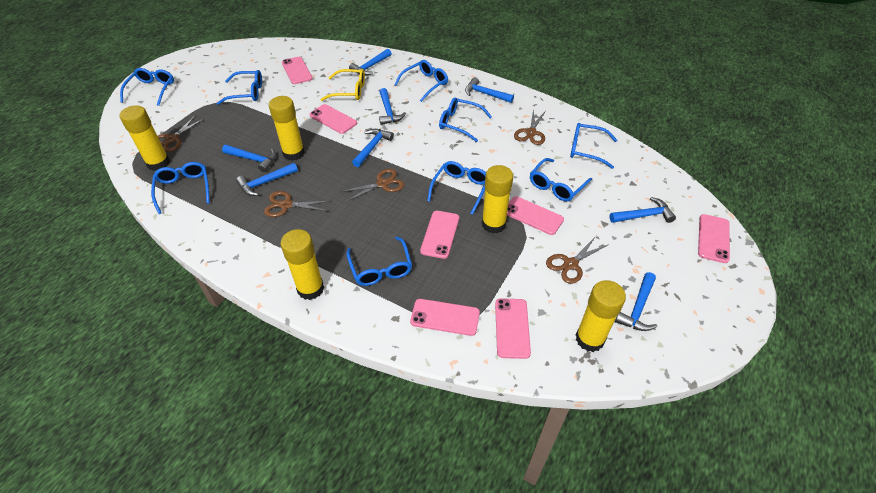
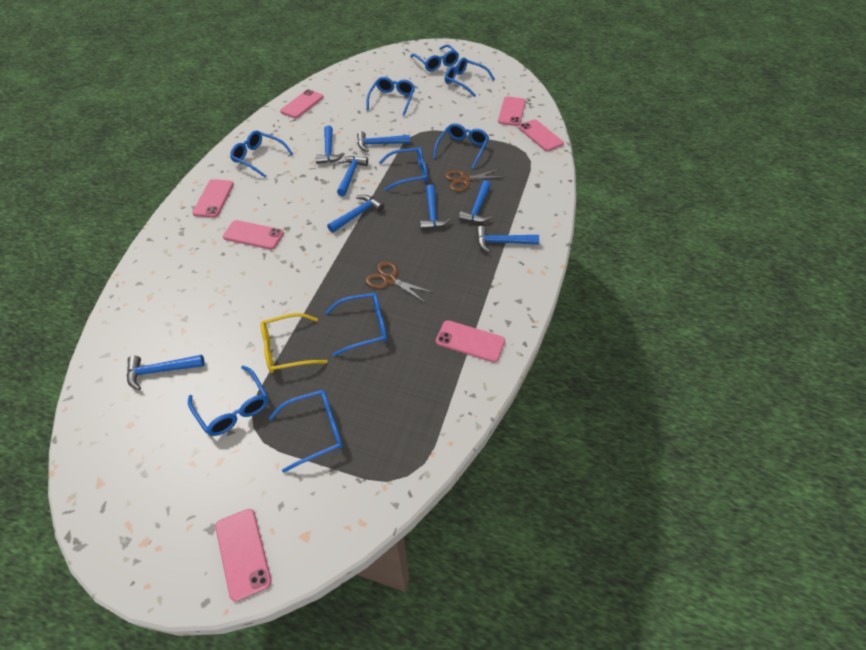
brown scissors: [158,116,205,152] [264,191,330,217] [340,169,404,202] [514,110,546,145] [546,236,609,284] = 5 -> [365,261,434,303] [445,168,506,192] = 2
yellow glue stick: [119,105,170,171] [269,96,305,161] [280,229,324,300] [482,165,513,233] [576,280,626,352] = 5 -> none = 0

